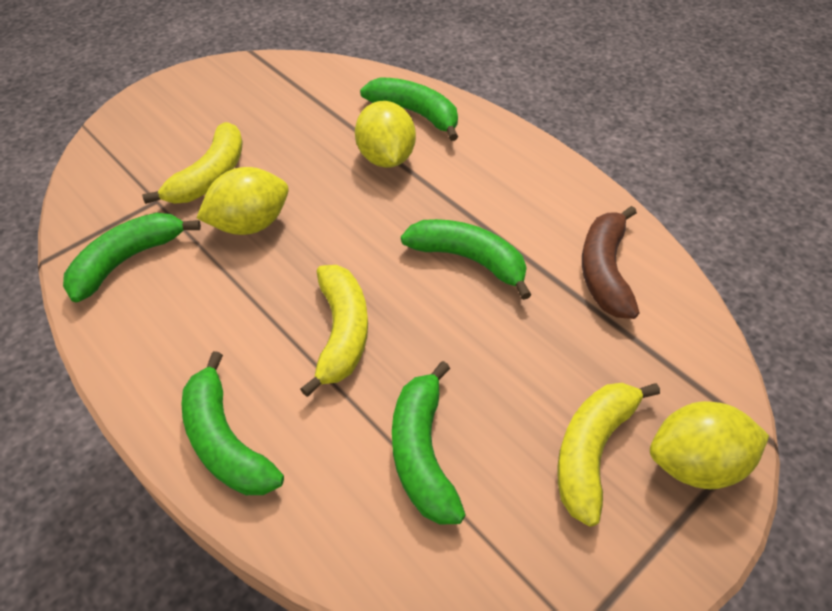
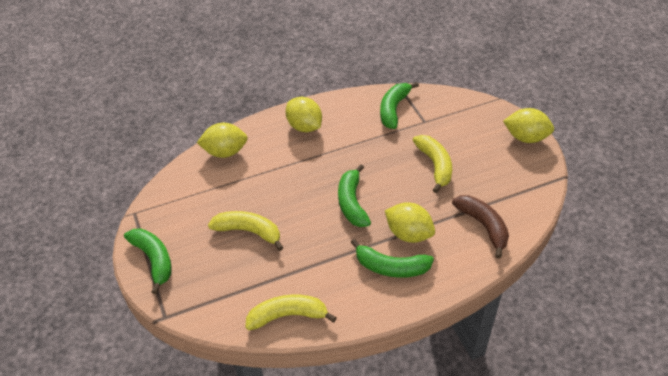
green banana: [63,213,201,302] [181,351,284,495] [360,77,458,141] [392,361,466,525] [401,219,531,300] = 5 -> [124,228,172,294] [338,164,371,227] [350,239,434,278] [380,82,419,129] = 4
yellow lemon: [197,167,289,235] [355,101,416,168] [650,401,769,489] = 3 -> [197,123,248,158] [285,97,322,132] [385,202,435,243] [503,108,554,143] = 4

